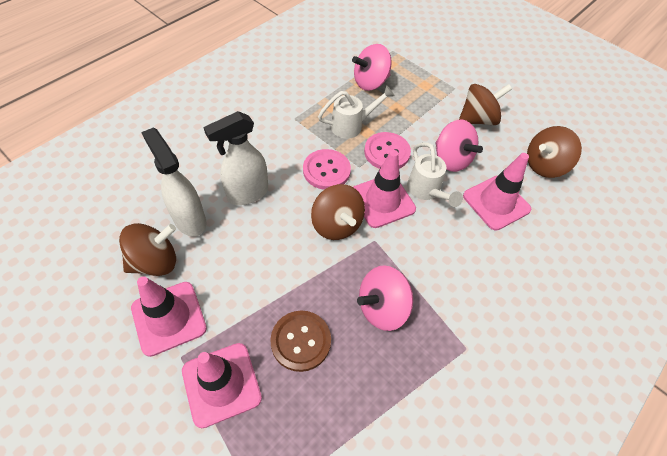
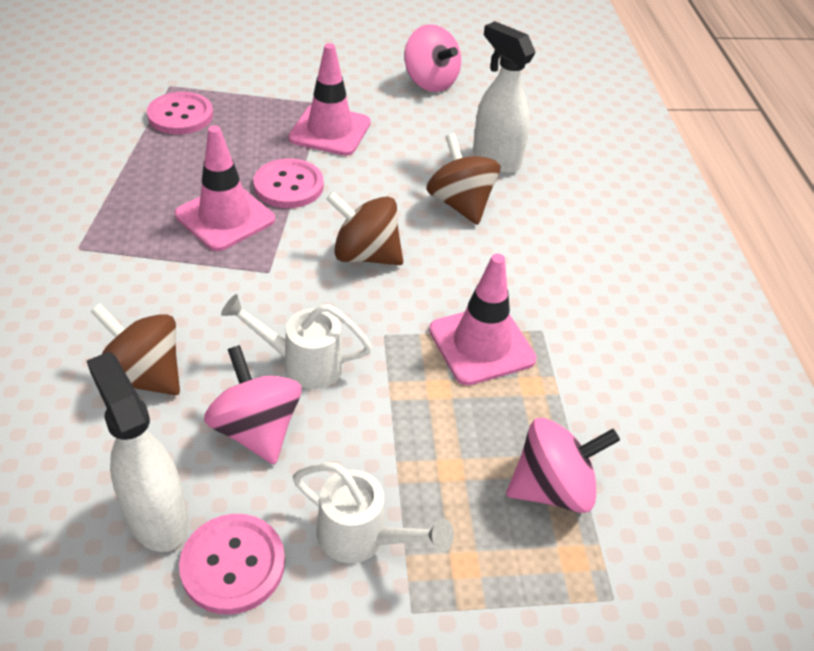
brown button: [270,311,331,372] = 1 -> none = 0
brown spinning top: [119,223,176,276] [311,184,365,240] [459,84,512,125] [527,126,582,178] = 4 -> [90,303,180,395] [326,191,403,265] [427,133,500,225] = 3
pink button: [303,149,351,190] [364,132,411,169] = 2 -> [147,92,213,135] [179,514,285,615] [254,158,324,208] = 3
pink traffic cone: [131,276,207,357] [182,343,262,428] [353,150,416,228] [463,153,531,231] = 4 -> [175,125,275,251] [288,43,371,156] [429,254,537,386] = 3

